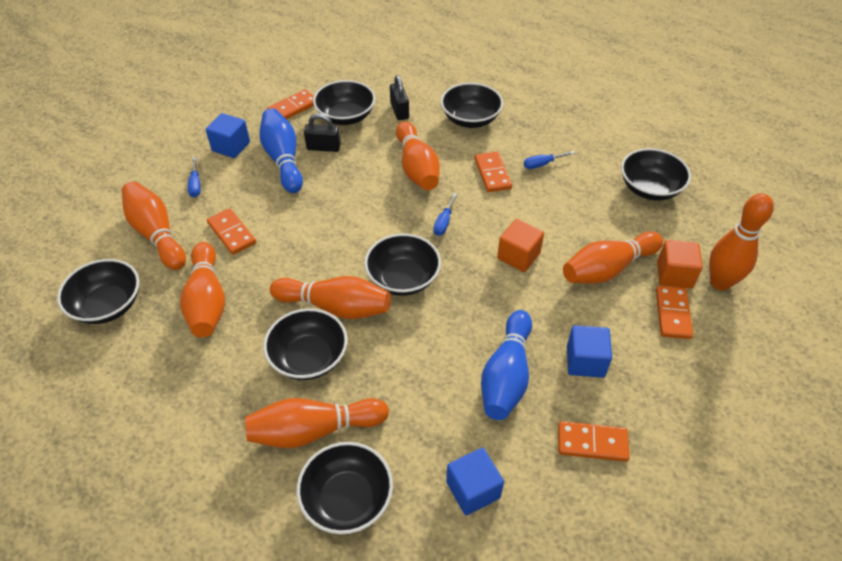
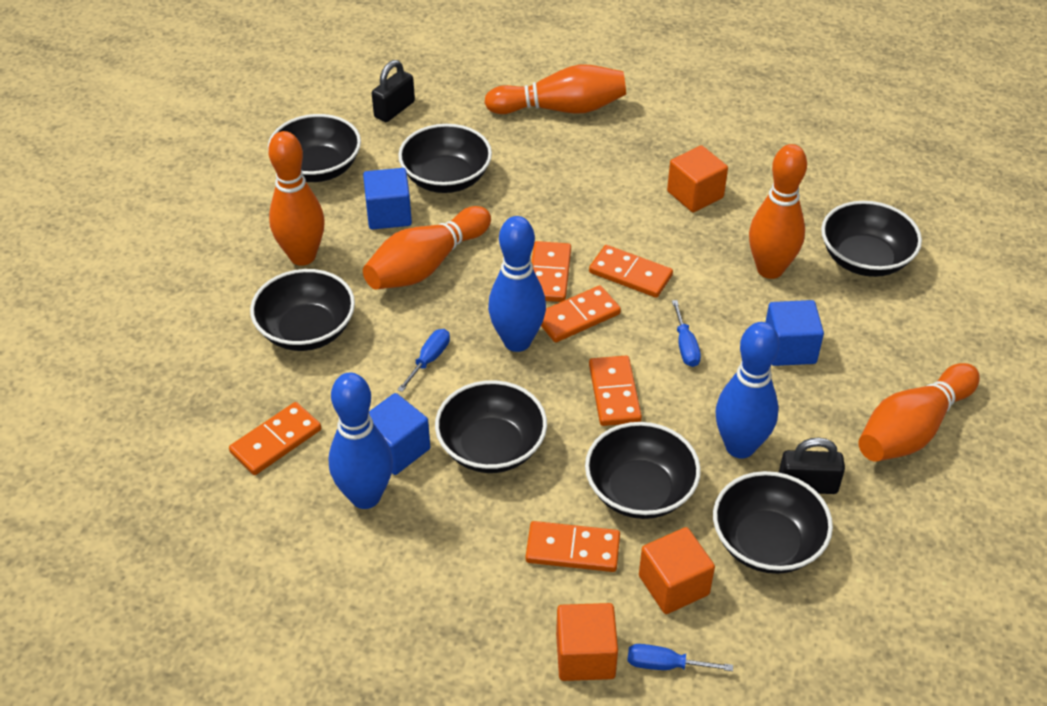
blue bowling pin: [259,108,303,193] [481,310,532,420] = 2 -> [329,373,393,509] [488,216,546,352] [716,322,779,458] = 3
orange bowling pin: [122,181,186,270] [180,242,225,337] [245,398,389,448] [270,276,391,319] [396,121,440,190] [563,232,663,284] [709,193,774,291] = 7 -> [268,131,325,266] [363,206,491,290] [484,64,626,114] [749,144,807,279] [858,363,980,462] = 5
orange cube: [497,219,544,272] [657,240,703,288] = 2 -> [556,603,618,681] [639,527,715,614] [667,145,728,213] = 3
orange domino: [207,208,256,255] [267,89,314,119] [475,152,512,192] [558,421,630,462] [656,286,693,339] = 5 -> [229,402,321,475] [525,521,620,572] [531,241,571,302] [541,285,621,343] [589,245,673,298] [589,356,642,426] = 6

